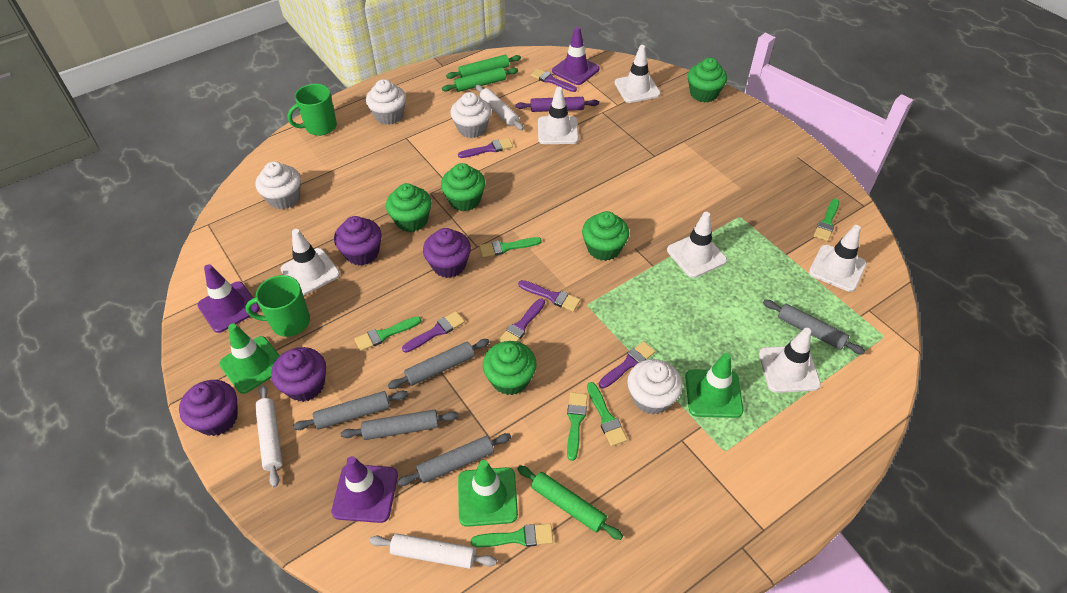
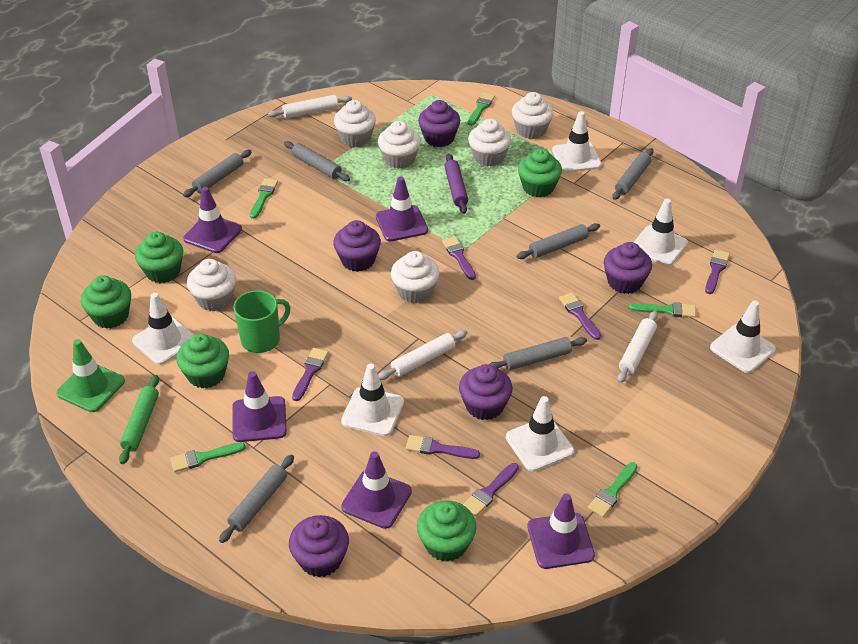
green brush: [355,316,421,351] [471,523,553,547] [479,237,542,257] [567,392,588,461] [587,382,627,446] [814,199,839,241] = 6 -> [170,442,246,472] [250,178,278,219] [468,92,495,126] [588,462,638,517] [629,302,696,318] = 5
green mug: [246,275,310,337] [287,84,337,136] = 2 -> [234,290,290,353] = 1
green rolling pin: [442,67,518,92] [446,55,521,79] [517,465,623,540] = 3 -> [119,375,159,464] = 1
green traffic cone: [219,323,280,394] [458,460,518,527] [685,353,743,418] = 3 -> [56,339,125,412] = 1
grey rolling pin: [293,391,408,430] [341,410,459,440] [388,339,490,389] [398,433,511,486] [763,300,865,355] = 5 -> [183,150,251,197] [219,455,294,543] [284,141,350,181] [489,337,587,371] [517,223,600,259] [612,148,654,200] = 6
purple cupcake: [179,380,238,436] [271,347,326,402] [334,216,382,265] [423,228,471,278] = 4 -> [289,515,349,577] [333,220,381,272] [418,100,460,147] [459,364,513,420] [604,242,652,294] = 5
purple traffic cone: [197,264,260,333] [331,456,398,523] [552,27,600,85] = 3 -> [183,187,242,253] [232,371,287,442] [341,451,412,529] [376,176,428,241] [527,493,595,569] = 5
white cupcake: [256,161,301,209] [366,79,406,125] [450,92,491,138] [627,359,683,415] = 4 -> [187,259,236,311] [334,100,376,147] [378,121,421,169] [391,251,439,303] [468,119,511,167] [512,92,554,139] = 6

